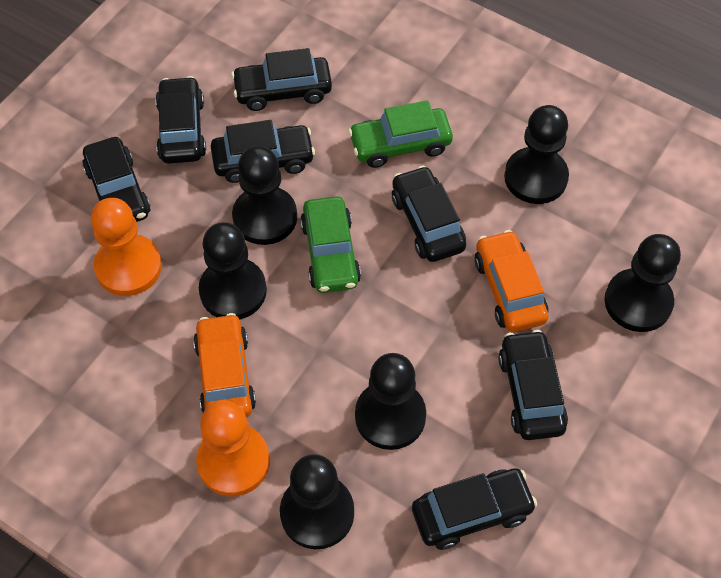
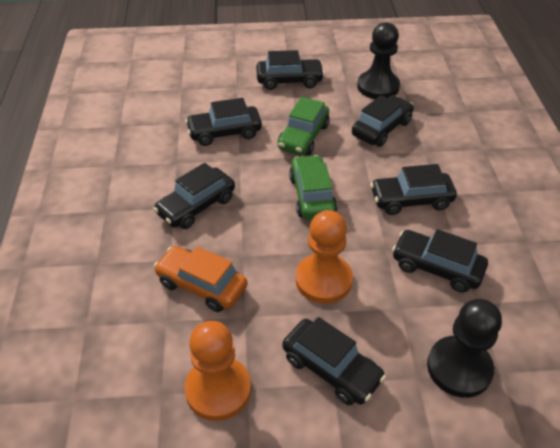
black pawn: [199,222,267,319] [232,146,297,245] [280,454,354,549] [355,353,426,450] [504,105,569,204] [604,234,681,332] = 6 -> [357,22,400,99] [427,299,502,398] = 2
orange car: [193,313,256,417] [475,230,549,332] = 2 -> [154,246,247,312] = 1

